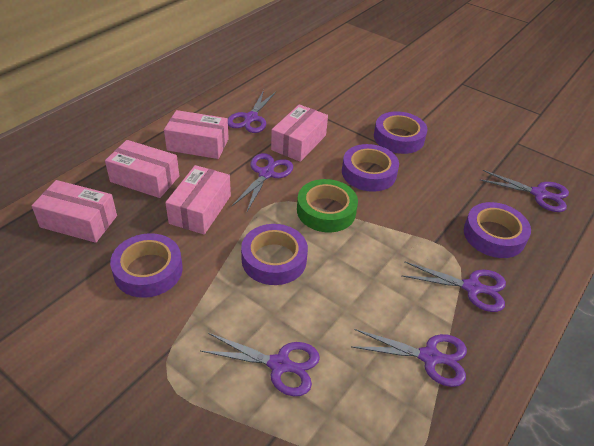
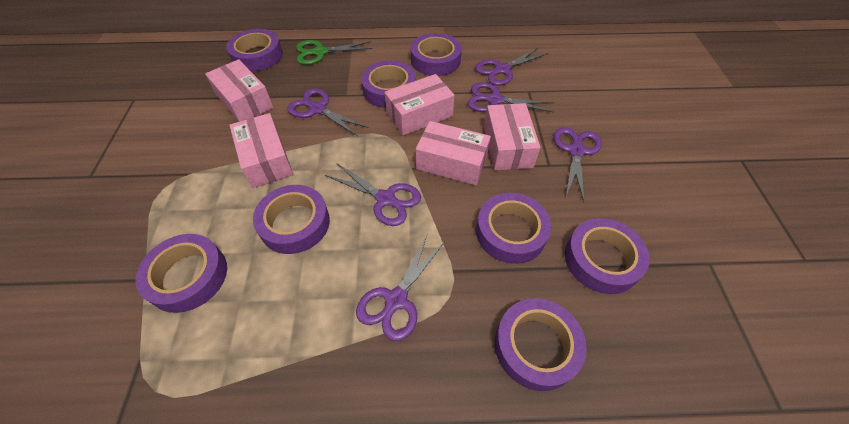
green scissors: none = 0 -> [296,40,373,65] = 1
green tape: [297,179,358,232] = 1 -> none = 0
purple tape: [110,233,183,298] [241,224,308,285] [342,144,399,192] [374,111,428,154] [464,202,531,258] = 5 -> [135,234,227,313] [226,29,283,71] [253,185,330,254] [361,60,416,108] [411,33,462,76] [476,193,551,264] [495,298,587,391] [565,218,650,294] = 8

